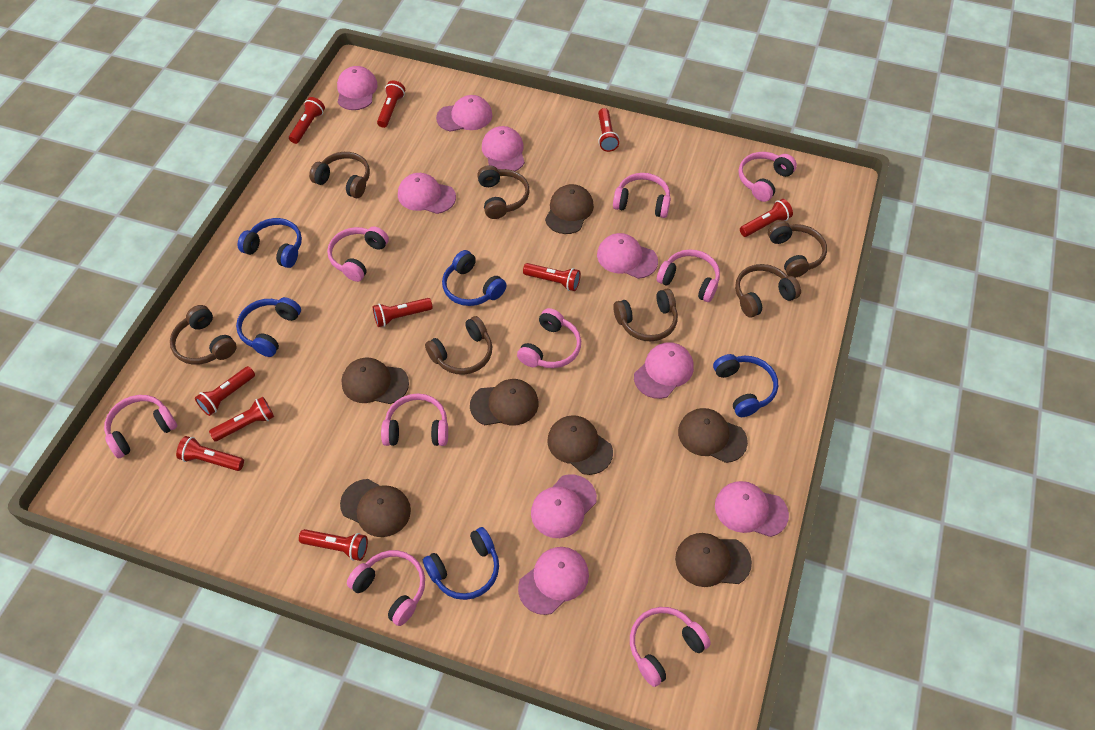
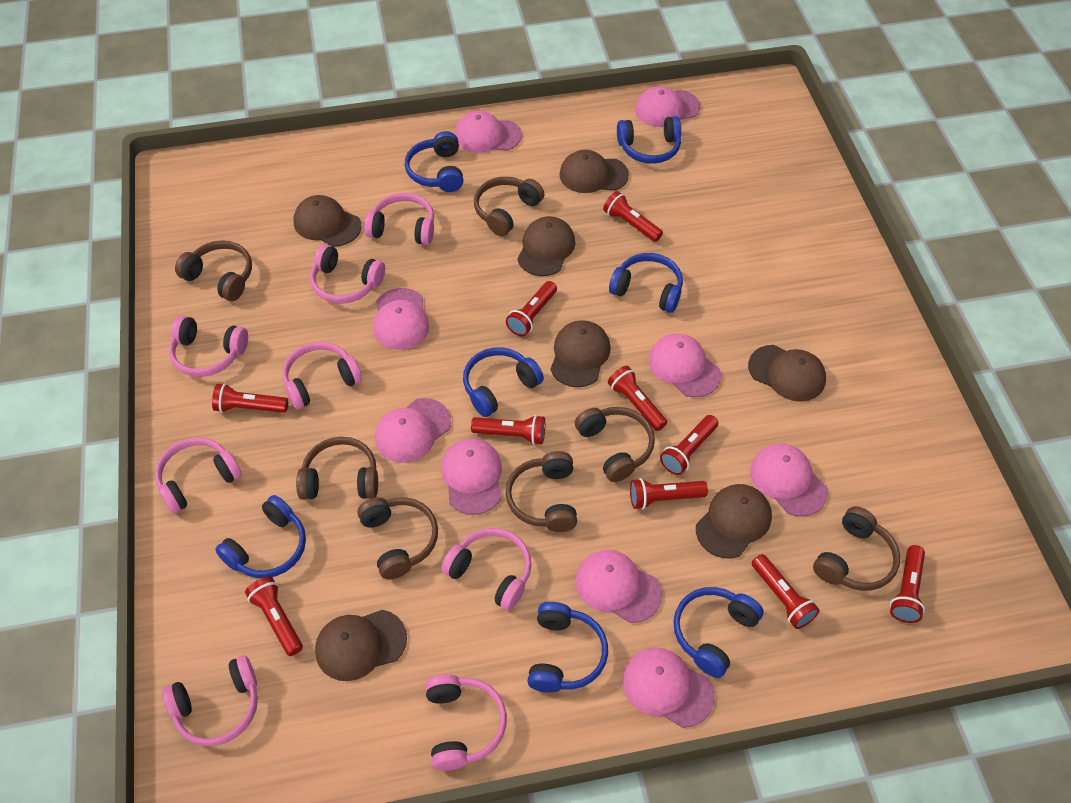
blue headphones: [236,297,301,357] [238,218,302,268] [423,527,499,600] [442,250,507,306] [713,354,778,417] = 5 -> [215,495,306,578] [405,131,463,192] [463,347,544,417] [527,602,608,693] [609,253,683,313] [617,116,681,164] [673,587,764,678] = 7
pink headphones: [104,395,177,458] [327,227,389,282] [347,550,425,626] [381,394,448,446] [517,308,581,368] [613,173,671,218] [630,607,711,687] [657,249,720,302] [738,152,797,202] = 9 -> [155,438,242,514] [162,655,258,746] [169,316,248,377] [283,342,362,409] [310,244,385,303] [364,193,434,245] [425,674,507,771] [441,528,532,611] = 8

